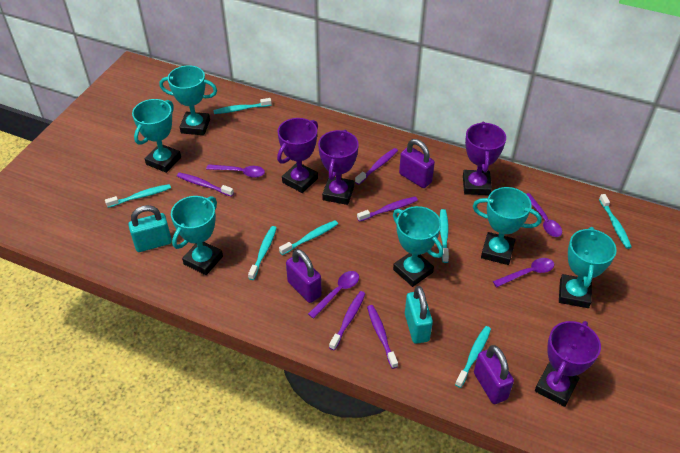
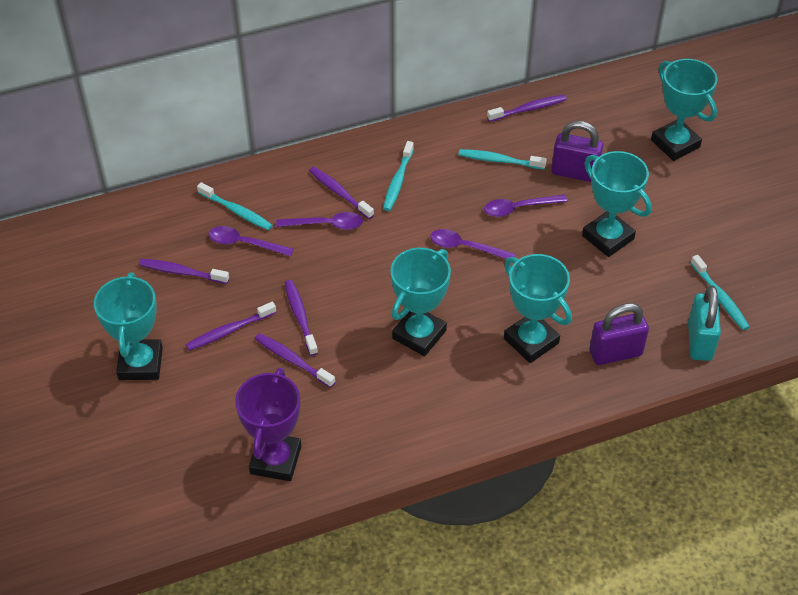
purple padlock: [286,249,322,303] [399,139,435,188] [474,345,514,404] = 3 -> [551,121,603,182] [589,303,649,365] = 2
purple toothbrush: [177,172,234,197] [329,291,365,351] [355,148,398,185] [357,196,418,222] [367,305,398,369] = 5 -> [139,259,229,284] [185,302,276,351] [255,333,335,388] [284,280,318,356] [309,167,374,219] [487,95,567,122] = 6
purple trophy: [277,118,318,193] [318,130,359,205] [463,122,506,195] [535,321,601,407] = 4 -> [235,368,301,481] = 1
turquoise padlock: [128,205,172,252] [405,286,433,344] = 2 -> [688,286,721,361] = 1
turquoise toothbrush: [105,184,171,208] [213,98,272,114] [248,226,277,280] [279,220,338,255] [439,209,449,263] [455,326,491,388] [599,194,632,249] = 7 -> [197,182,273,230] [383,141,414,211] [459,149,547,170] [690,255,750,330] = 4
turquoise trophy: [132,99,181,173] [159,65,217,135] [171,196,223,275] [393,206,443,287] [473,187,542,265] [559,227,617,308] = 6 -> [94,273,163,380] [391,248,451,356] [504,254,572,363] [582,151,652,257] [651,59,718,161] = 5

